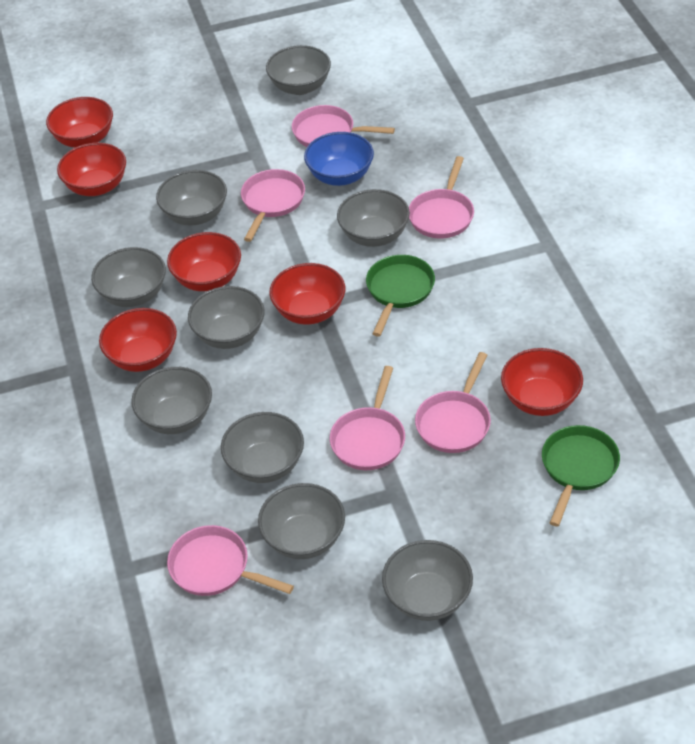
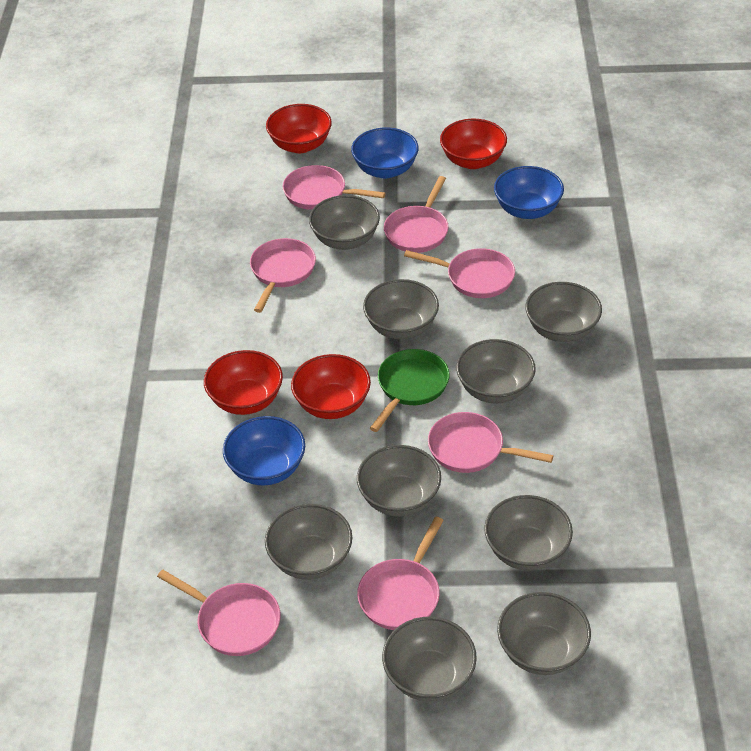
blue bowl: [304,132,374,186] = 1 -> [223,416,305,485] [351,127,419,179] [494,166,564,219] = 3
green pan: [366,255,435,337] [542,425,620,527] = 2 -> [370,349,450,432] = 1
pink pan: [167,525,294,596] [241,169,305,242] [292,105,395,147] [330,366,405,470] [409,156,474,238] [415,352,491,453] = 6 -> [157,569,280,656] [250,238,316,313] [283,165,386,210] [357,517,444,630] [384,176,449,253] [404,248,515,298] [428,412,554,473] = 7
red bowl: [46,97,113,148] [57,143,126,196] [99,308,177,372] [167,232,241,291] [269,263,345,325] [501,348,583,416] = 6 -> [204,350,283,415] [266,104,332,153] [291,354,371,419] [440,119,507,169] = 4

